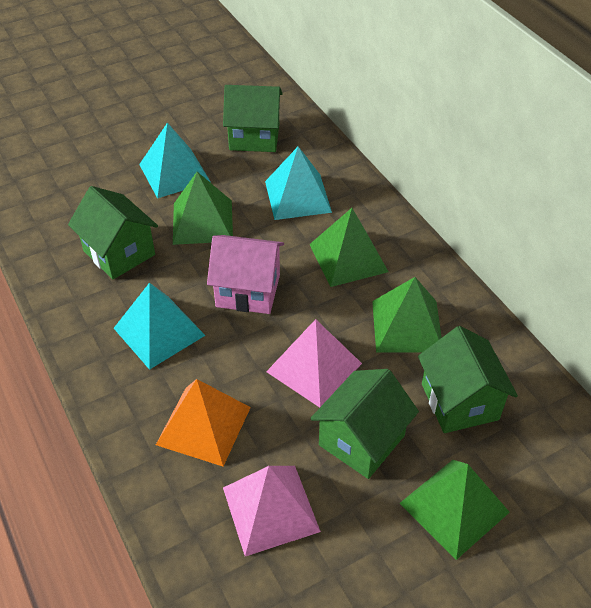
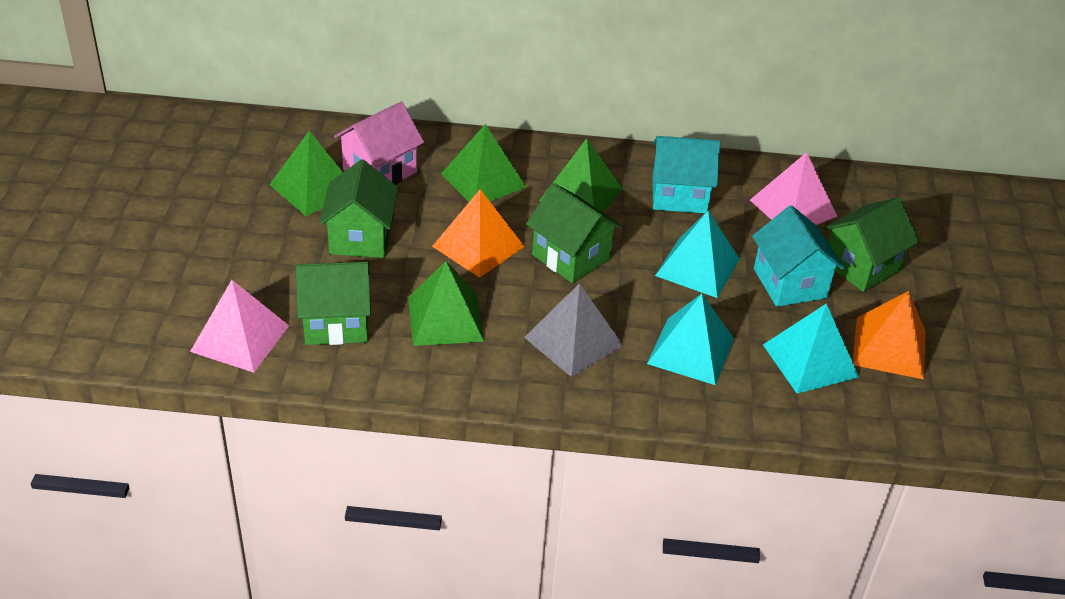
grey pyramid: none = 0 -> [524,283,623,377] = 1
orange pyramid: [156,379,251,466] = 1 -> [432,189,525,278] [853,291,926,379] = 2
turquoise house: none = 0 -> [652,136,720,213] [752,205,845,307] = 2

